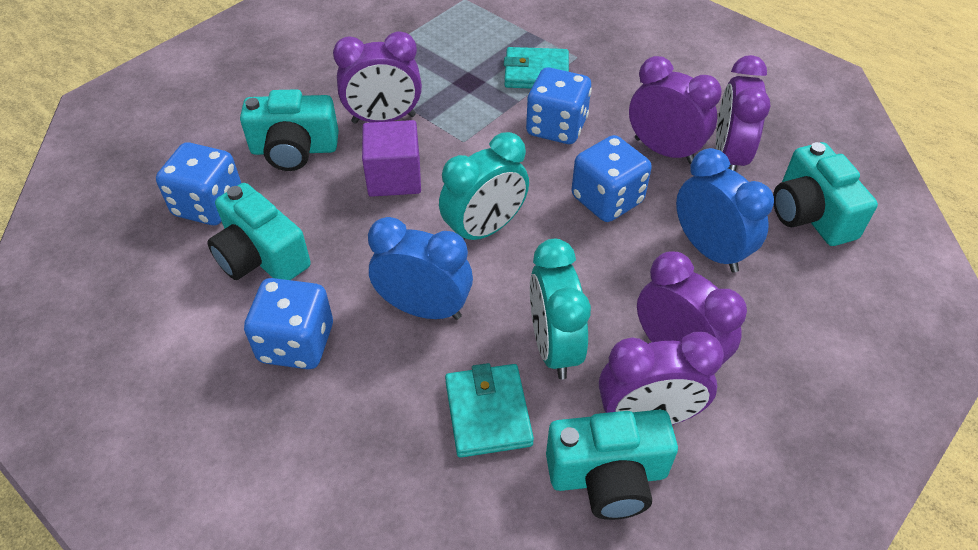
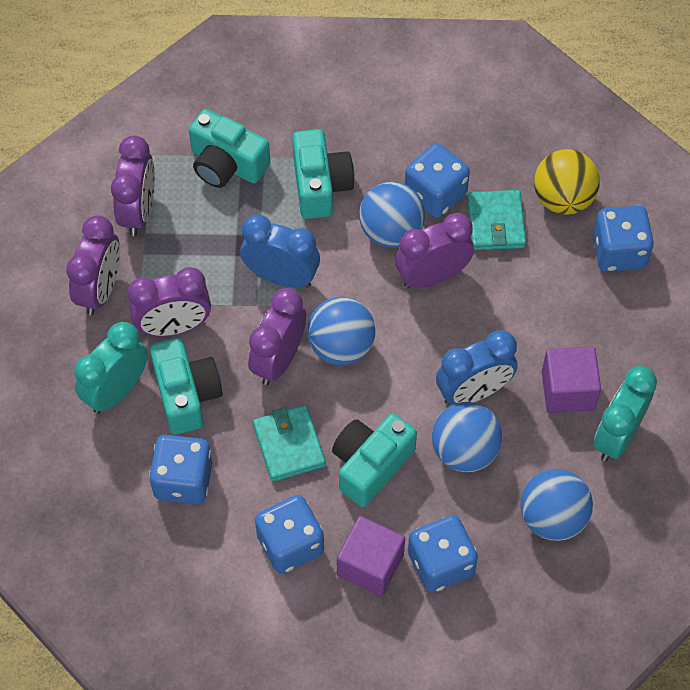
blue ball: none = 0 -> [307,297,375,365] [359,182,425,248] [432,402,502,472] [520,469,593,541] = 4
blue dice: [156,142,241,225] [244,278,333,369] [526,67,592,144] [571,135,652,222] = 4 -> [149,435,212,504] [255,495,324,574] [405,143,470,218] [408,515,478,593] [593,206,654,272] = 5
purple cube: [362,120,421,197] = 1 -> [337,516,405,596] [541,346,601,413] = 2
yellow ball: none = 0 -> [534,149,600,215] = 1

